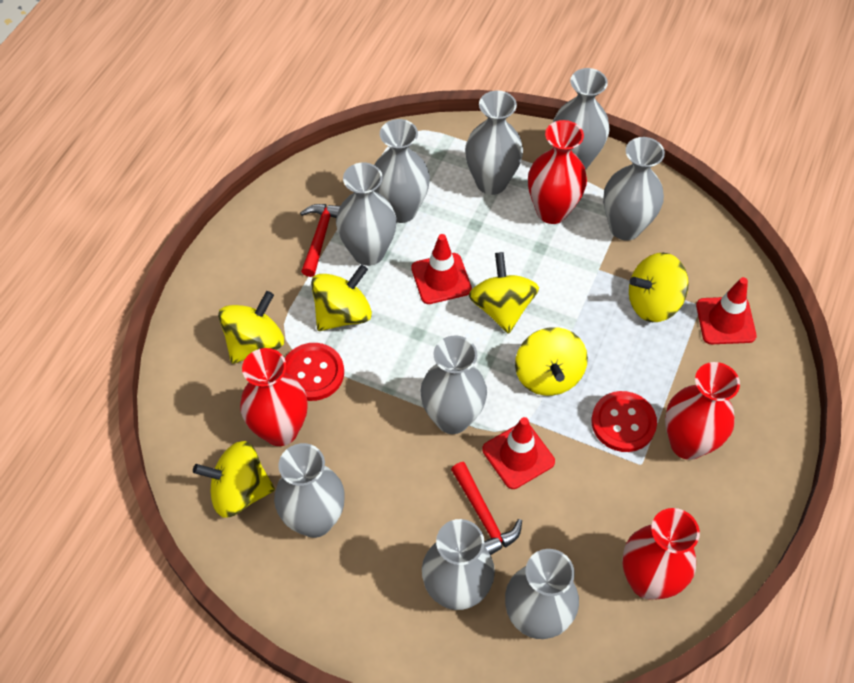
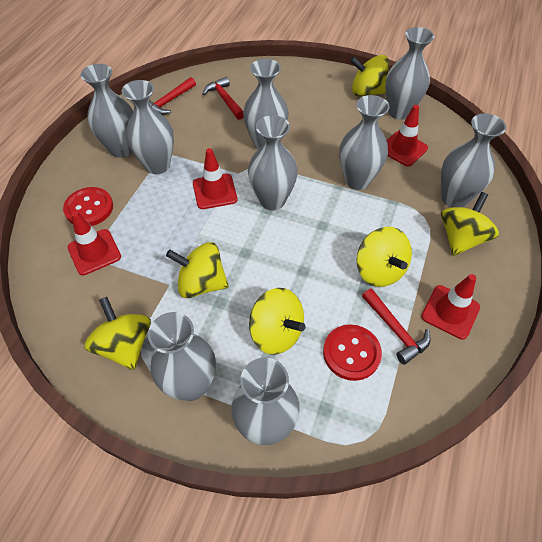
red hammer: [300,204,340,277] [451,462,522,555] = 2 -> [149,77,196,115] [203,77,244,120] [362,288,431,365] = 3
red traffic cone: [411,234,472,304] [482,417,555,489] [696,277,756,344] = 3 -> [68,211,121,275] [193,148,237,209] [386,105,428,167] [421,274,480,339] = 4
red vase: [240,348,307,446] [528,120,587,224] [622,508,700,599] [665,362,740,460] = 4 -> none = 0

